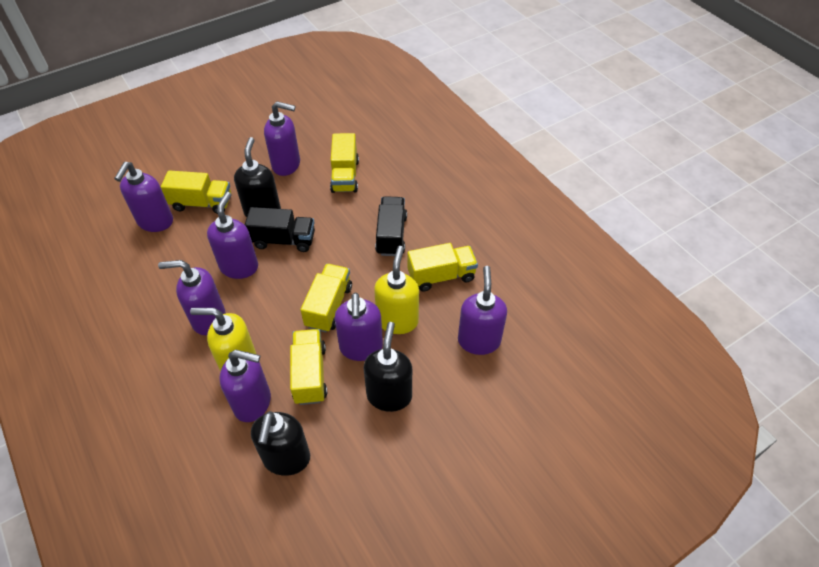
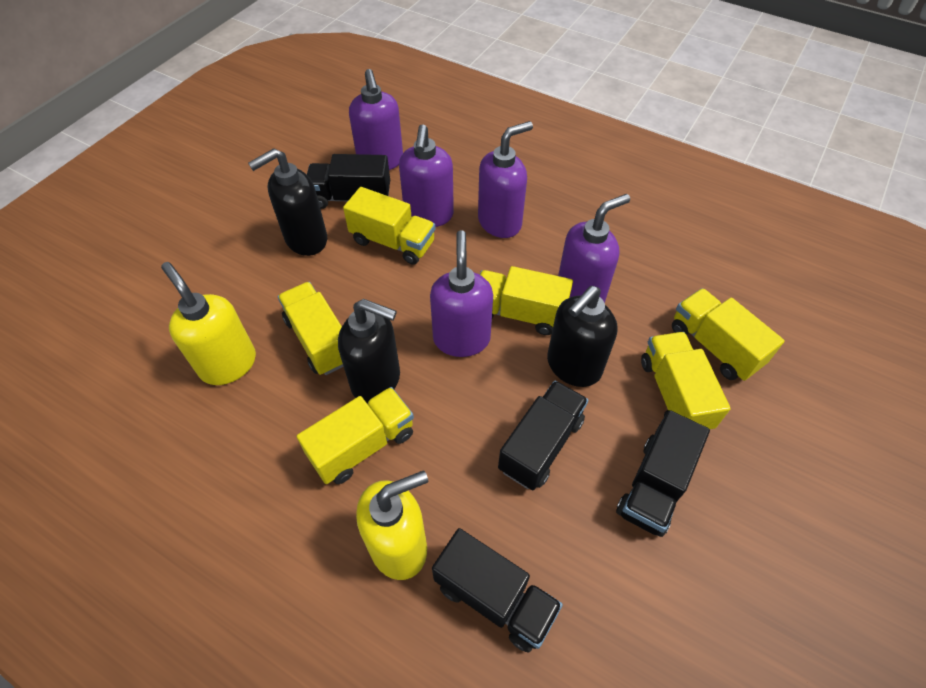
black truck: [245,207,315,252] [375,196,407,256] = 2 -> [307,154,390,209] [432,528,563,653] [498,381,588,490] [616,410,710,537] = 4
purple soap dispenser: [114,162,173,232] [158,260,226,335] [207,192,258,279] [219,350,271,422] [264,101,300,176] [334,293,383,361] [458,266,507,355] = 7 -> [349,69,403,170] [399,124,454,227] [430,230,493,357] [478,121,533,238] [558,194,630,303] = 5
yellow truck: [161,170,231,214] [290,329,327,405] [300,264,352,332] [330,133,359,193] [407,243,478,292] = 5 -> [278,282,344,375] [296,387,414,484] [343,187,436,265] [480,266,573,335] [641,332,731,429] [672,288,785,381] = 6

